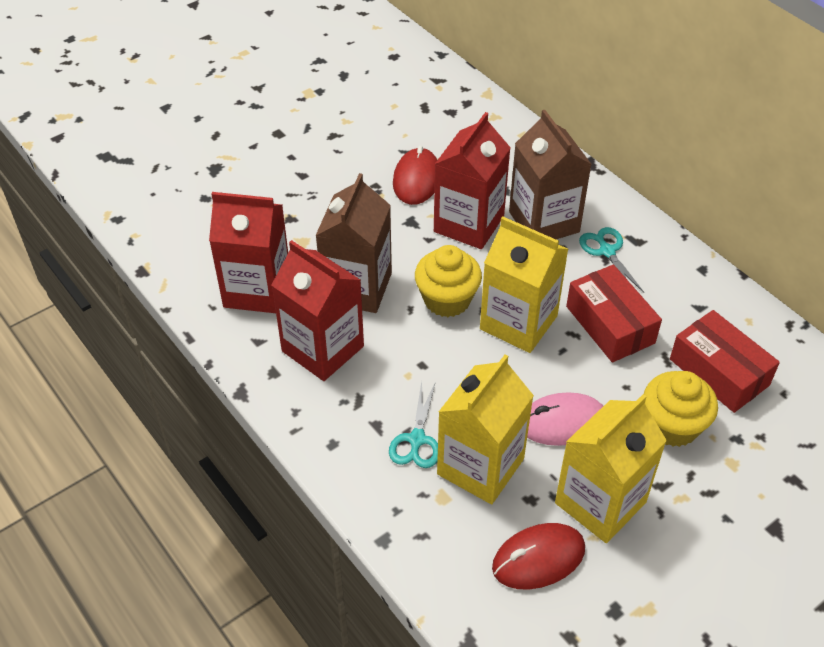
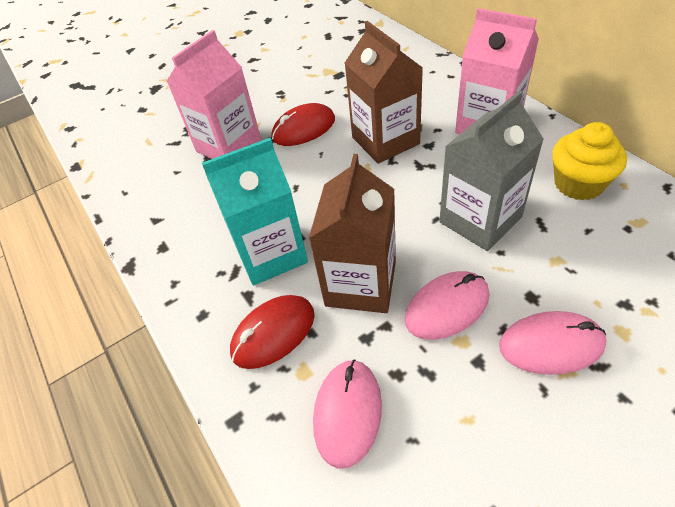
grey carton: none = 0 -> [439,90,544,251] = 1
pink carton: none = 0 -> [167,30,261,159] [455,8,539,134] = 2
pink mouse: [527,392,603,446] = 1 -> [313,359,382,469] [405,271,489,340] [499,311,607,375] = 3
red box: [566,265,662,362] [670,310,780,413] = 2 -> none = 0
red carton: [209,192,288,313] [272,240,364,381] [434,112,511,249] = 3 -> none = 0
turquoise carton: none = 0 -> [202,138,308,285] = 1
turquoise scissors: [389,381,438,468] [579,227,644,293] = 2 -> none = 0
yellow carton: [437,354,534,504] [480,217,568,353] [555,394,667,543] = 3 -> none = 0
yellow cupcake: [415,245,482,317] [644,371,718,447] = 2 -> [552,122,627,201] = 1

